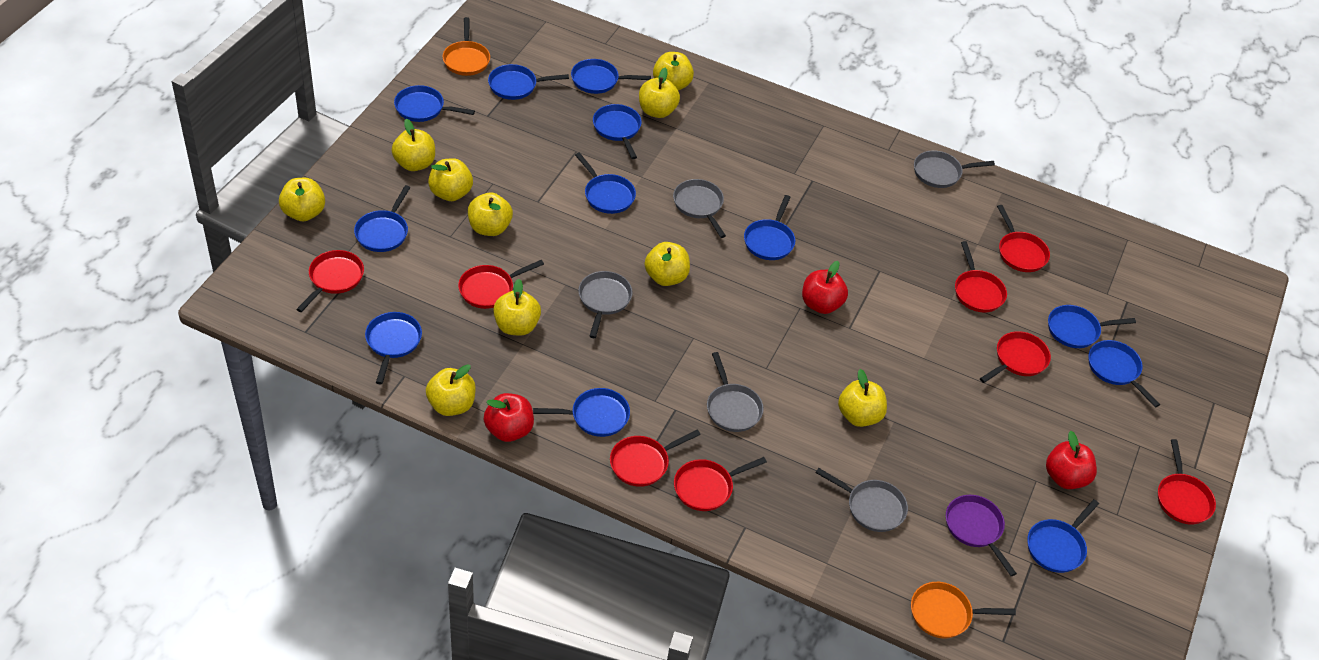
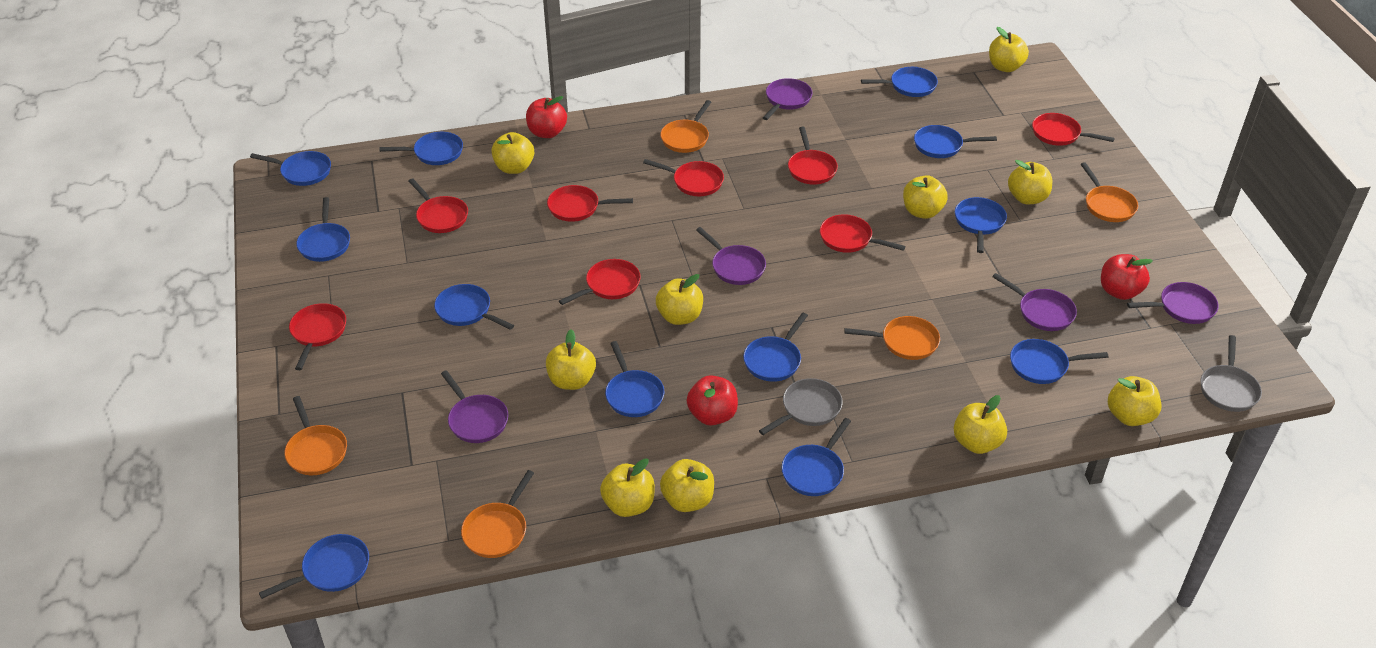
grey pan: [579,271,633,338] [673,179,726,238] [707,352,764,432] [816,468,908,532] [914,150,995,188] = 5 -> [759,378,843,435] [1200,335,1262,412] = 2
orange pan: [442,17,490,76] [911,582,1016,638] = 2 -> [284,396,347,475] [461,470,534,558] [660,100,711,153] [844,316,940,360] [1081,162,1138,222] = 5
purple pan: [946,495,1017,576] = 1 -> [441,370,508,443] [696,227,766,285] [763,78,812,120] [992,273,1077,331] [1127,282,1219,324] = 5

